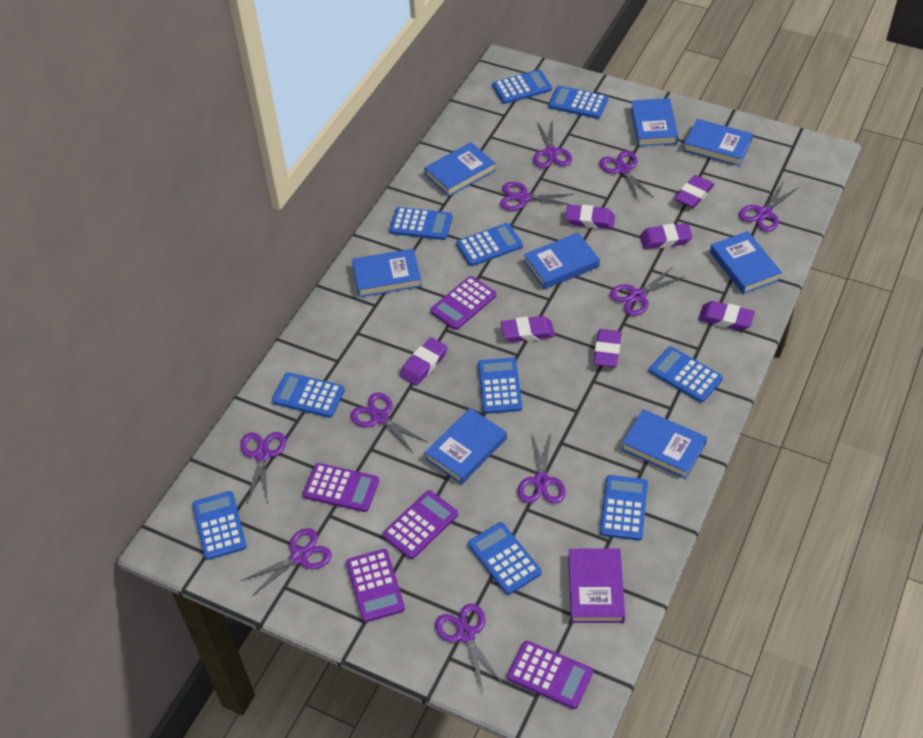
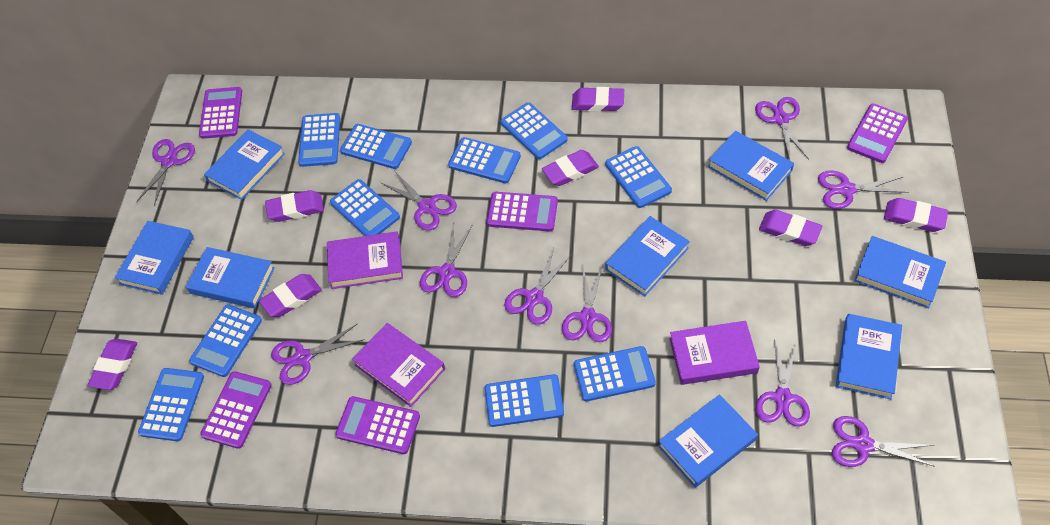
purple book: [568,548,625,623] = 1 -> [327,231,403,289] [352,323,445,407] [669,321,760,385] = 3

